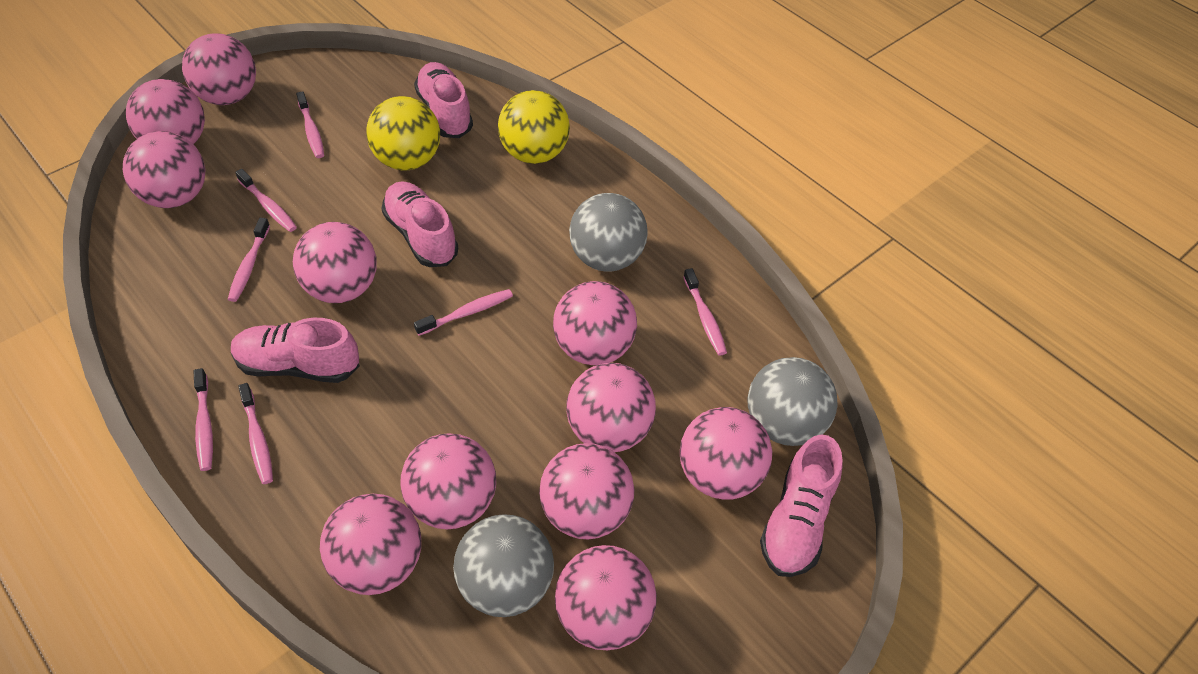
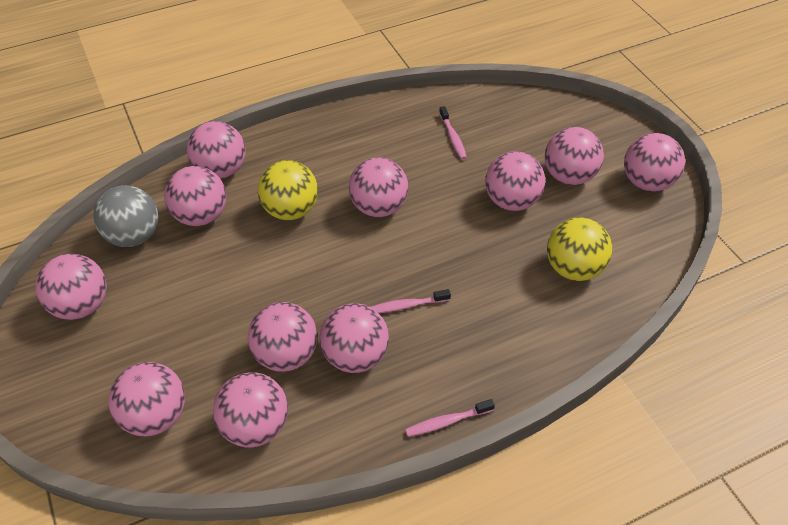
grey ball: [453,514,554,617] [569,193,648,272] [748,357,838,446] = 3 -> [94,185,159,247] = 1
pink shoe: [231,318,360,383] [381,181,458,267] [414,62,473,138] [760,435,843,577] = 4 -> none = 0
pink toothbrush: [194,368,213,471] [228,218,270,302] [235,169,297,232] [238,383,273,484] [296,91,324,158] [414,289,513,336] [683,268,727,356] = 7 -> [371,289,451,313] [405,399,495,437] [439,106,467,160] = 3

